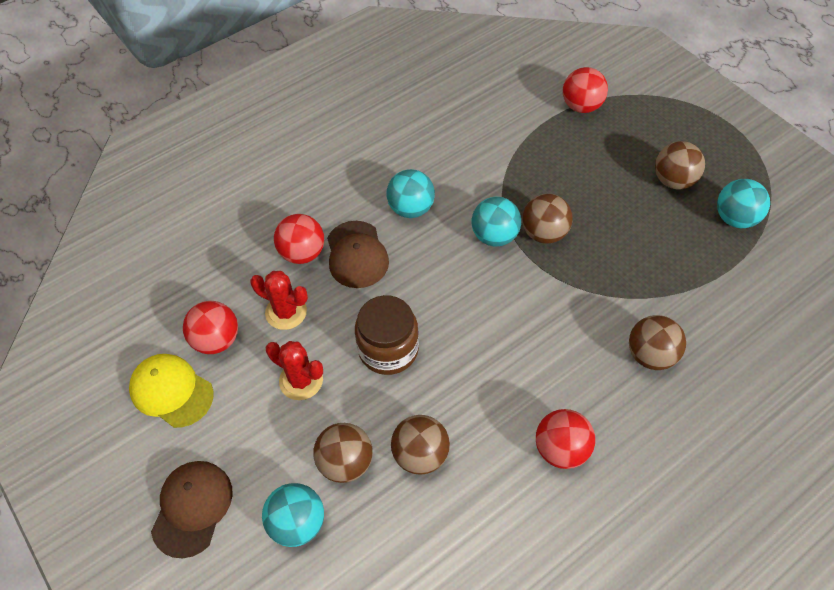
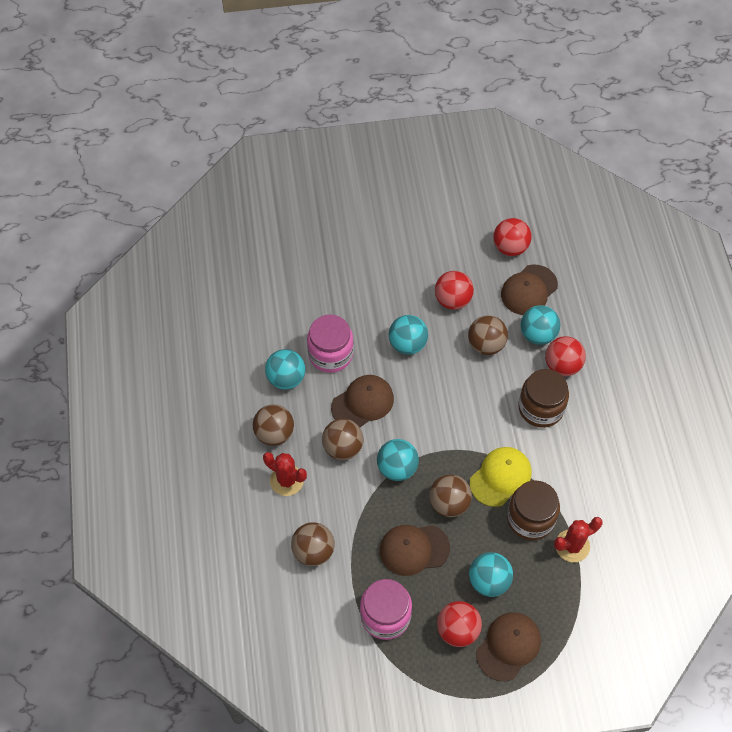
brown cap: [151,461,233,558] [327,221,389,288] = 2 -> [331,375,394,427] [380,525,450,576] [476,612,541,681] [501,264,558,315] = 4
brown jar: [355,295,419,375] = 1 -> [507,481,560,540] [519,369,569,428] = 2
pink jar: none = 0 -> [307,314,354,373] [360,579,412,640] = 2
turquoise ball: [262,483,324,547] [387,169,435,218] [472,197,521,247] [717,179,770,228] = 4 -> [265,349,305,389] [377,439,419,481] [389,315,428,355] [469,552,513,597] [521,305,560,345] = 5

